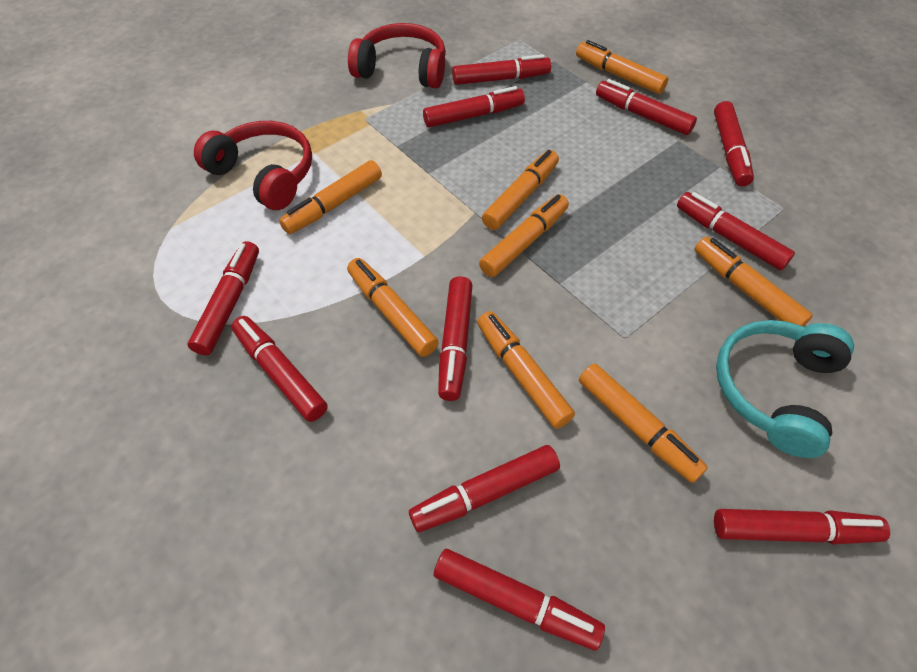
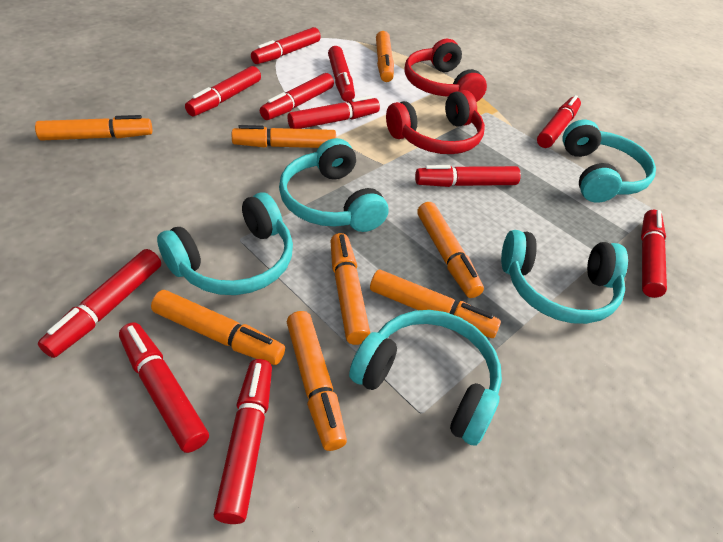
turquoise headphones: [716,320,854,458] = 1 -> [157,192,293,295] [279,138,388,232] [349,310,502,446] [501,230,628,324] [562,120,656,203] = 5

